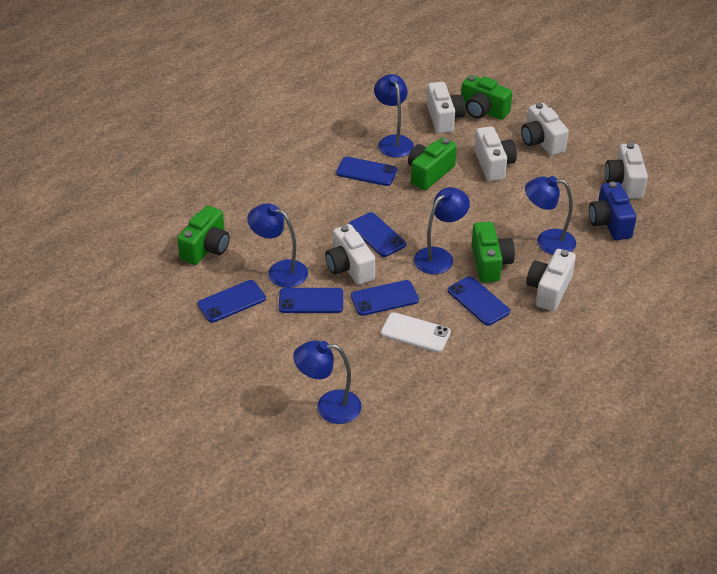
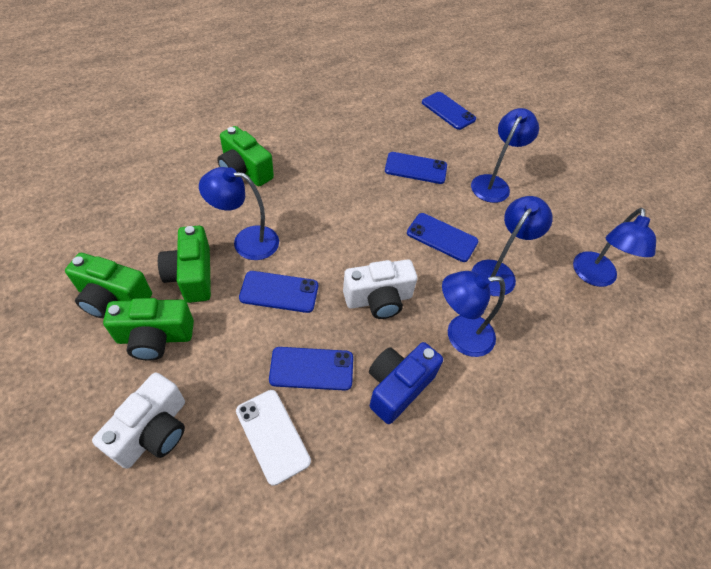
blue phone: [197,280,266,323] [279,288,343,313] [336,157,397,186] [349,212,406,257] [351,280,419,316] [448,276,510,326] = 6 -> [239,271,318,313] [269,347,353,391] [385,152,447,184] [407,213,478,262] [422,92,476,130] = 5
white camera: [325,224,375,285] [427,82,465,133] [474,127,517,181] [521,103,569,156] [526,249,576,311] [605,143,648,199] = 6 -> [92,373,185,469] [343,259,417,319] = 2

